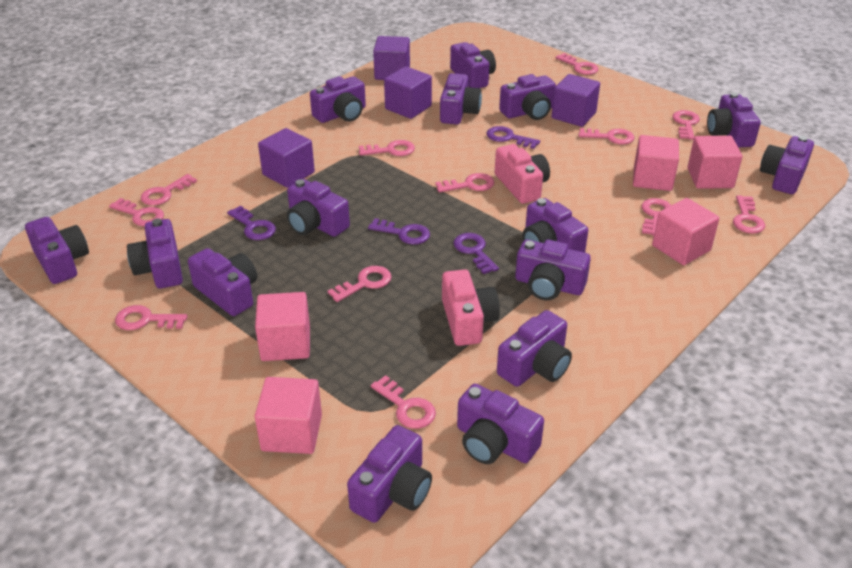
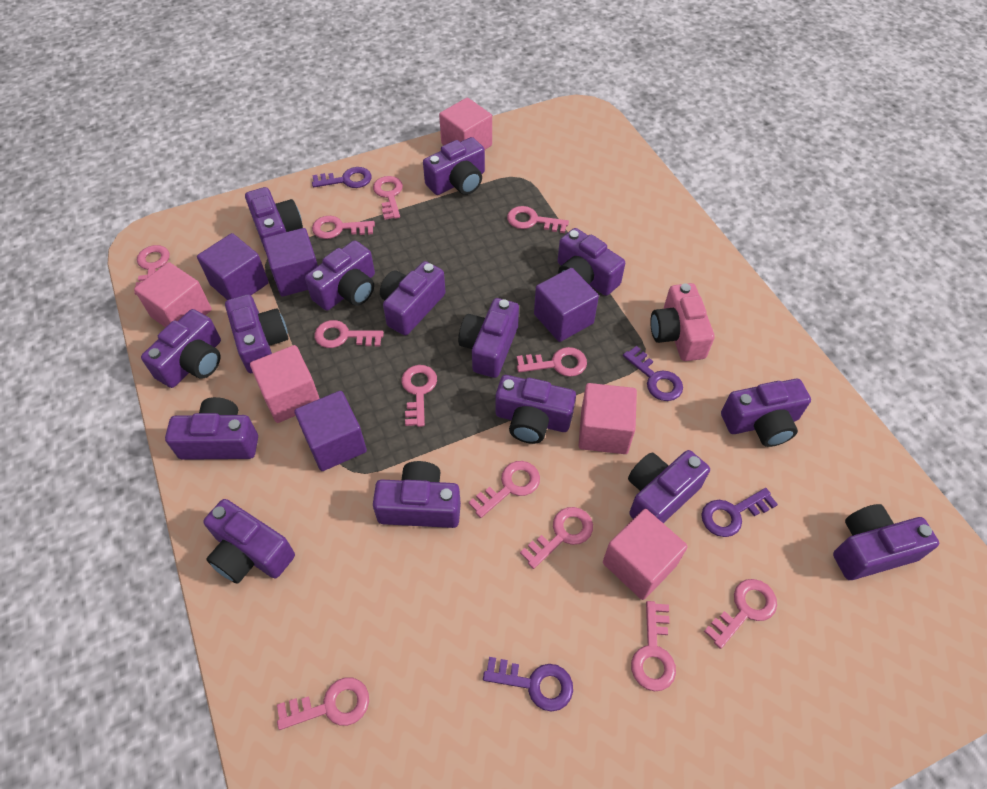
pink camera: [442,269,500,346] [495,144,550,204] = 2 -> [650,283,715,361] = 1

